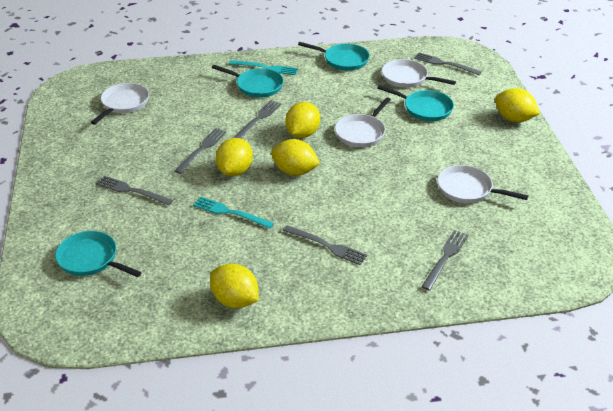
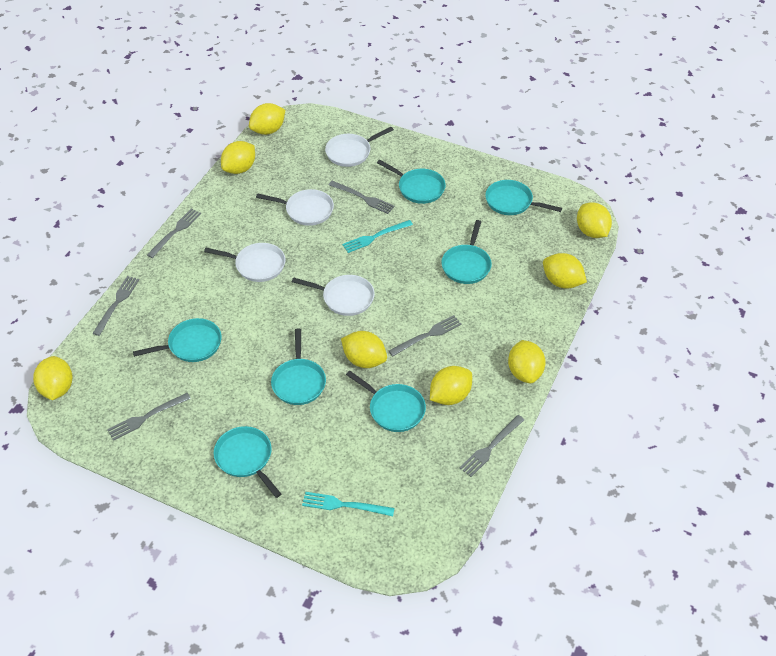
turquoise pan: [55,231,142,277] [212,65,284,98] [298,42,370,71] [377,85,454,121] = 4 -> [133,318,222,362] [213,426,281,498] [271,329,326,405] [346,371,426,432] [377,160,446,204] [441,220,492,284] [485,180,562,215] = 7
yellow lemon: [210,264,259,308] [216,138,253,176] [271,139,320,176] [285,102,320,138] [495,88,540,122] = 5 -> [33,356,73,400] [221,141,255,174] [249,103,285,135] [341,331,387,368] [430,366,472,405] [508,340,546,383] [543,253,587,288] [577,202,612,238] = 8

